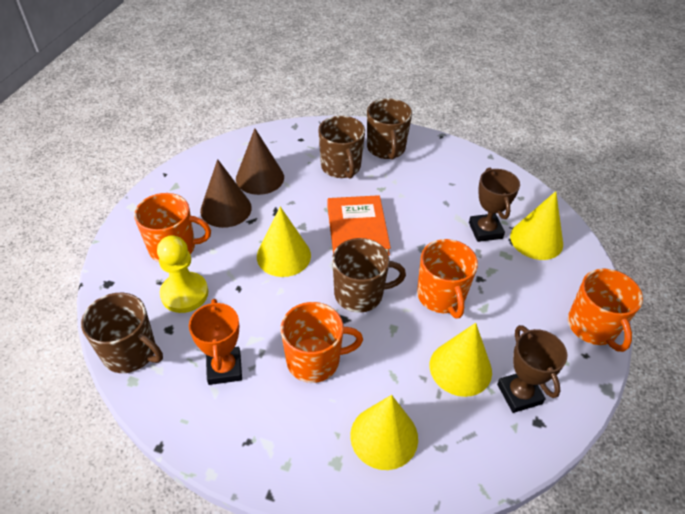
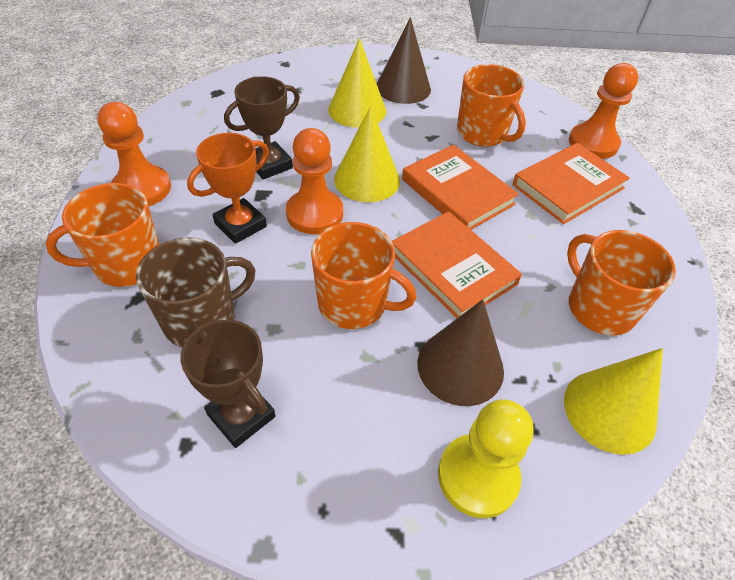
brown mug: [81,293,163,373] [318,116,365,178] [332,238,406,313] [367,98,412,159] = 4 -> [136,237,255,347] = 1
orange book: [327,195,391,256] = 1 -> [392,211,522,318] [402,145,519,230] [512,143,630,224] = 3
orange pawn: none = 0 -> [97,102,171,206] [286,128,343,234] [569,63,638,159] = 3
yellow cone: [257,206,311,277] [350,395,418,470] [430,323,492,397] [510,191,563,260] = 4 -> [328,38,386,128] [334,106,400,202] [564,348,663,455] = 3

